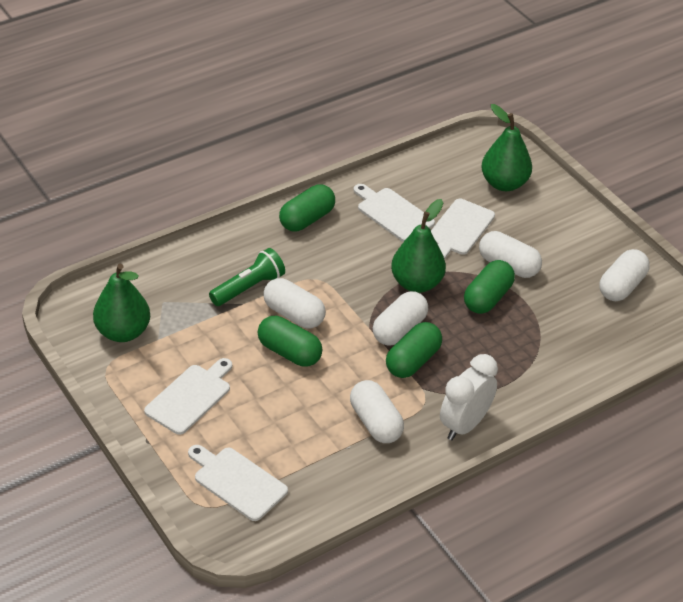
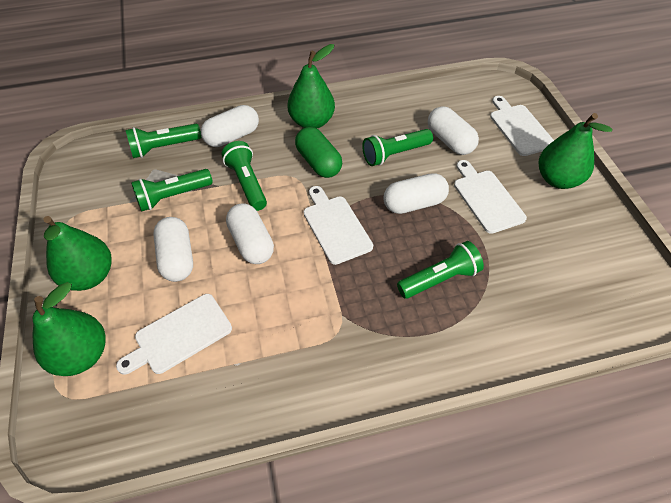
green capsule: [258,316,322,367] [279,184,335,232] [386,322,442,378] [464,260,515,314] = 4 -> [295,127,342,178] = 1
green flashlight: [209,248,285,306] = 1 -> [125,124,202,158] [131,169,213,212] [222,141,267,211] [362,129,433,166] [397,241,484,299] = 5
green pear: [93,264,150,342] [391,199,446,293] [481,104,532,191] = 3 -> [32,282,106,376] [43,216,111,291] [287,44,335,128] [539,113,613,189] = 4
white clock: [440,354,498,440] = 1 -> none = 0

